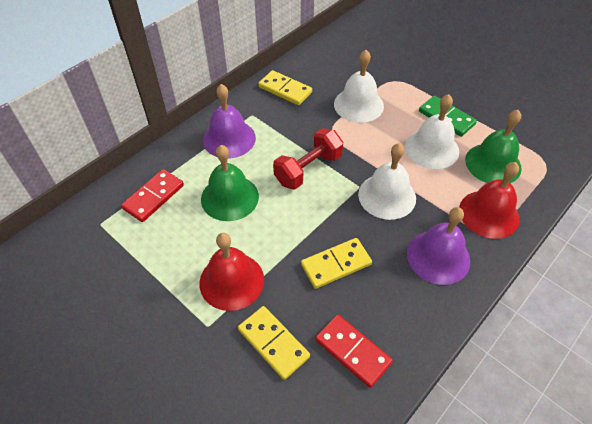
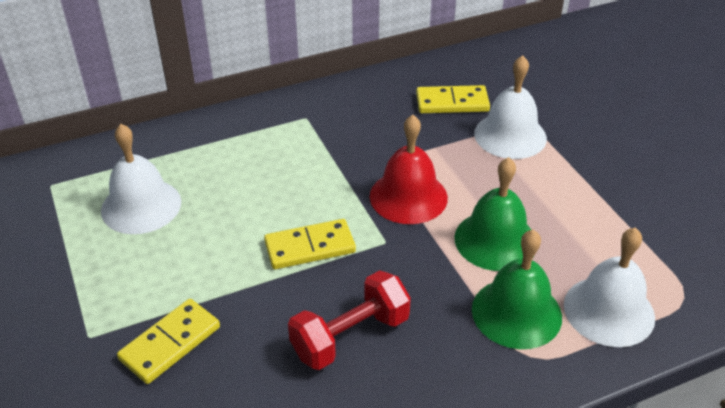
green domino: [419,96,477,137] = 1 -> none = 0
purple bell: [203,84,256,159] [407,207,471,285] = 2 -> none = 0
red bell: [200,233,264,311] [459,162,520,239] = 2 -> [370,115,448,224] = 1
red domino: [121,169,184,222] [315,315,393,388] = 2 -> none = 0

